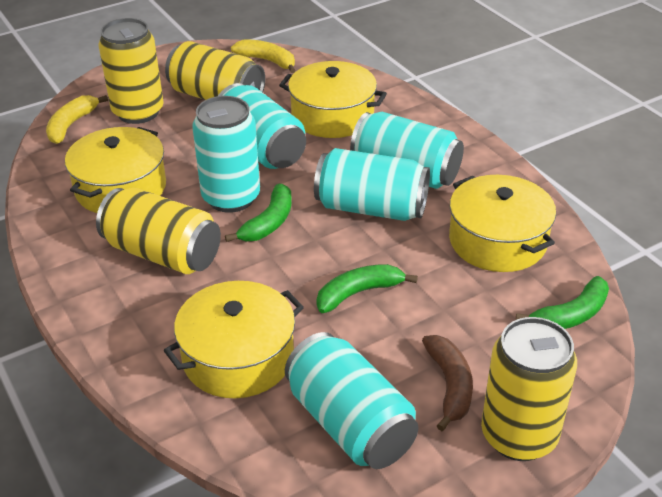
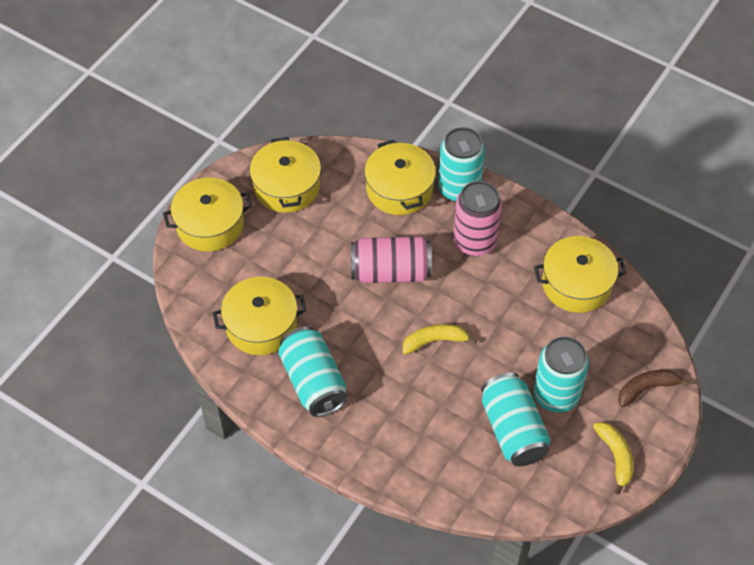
green banana: [225,184,292,242] [316,264,418,313] [516,276,609,329] = 3 -> none = 0
pink can: none = 0 -> [351,236,432,283] [453,181,502,256] = 2
turquoise can: [192,96,260,213] [218,83,306,169] [285,332,418,469] [314,148,430,221] [350,112,464,189] = 5 -> [278,327,348,417] [438,127,485,202] [481,372,551,466] [533,336,589,413] = 4
yellow can: [96,188,221,274] [99,18,164,124] [165,41,265,100] [481,317,577,461] = 4 -> none = 0
yellow pot: [65,127,166,213] [164,281,304,398] [279,61,387,138] [449,175,556,272] = 4 -> [163,178,252,252] [213,277,306,355] [250,137,321,213] [364,140,436,215] [534,236,626,313] = 5

